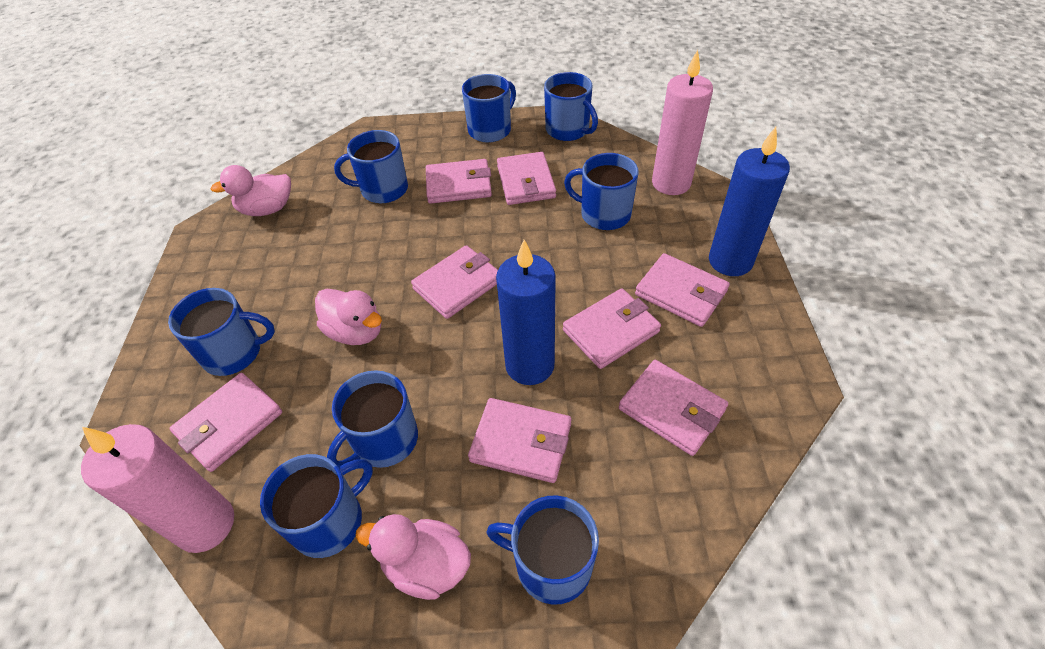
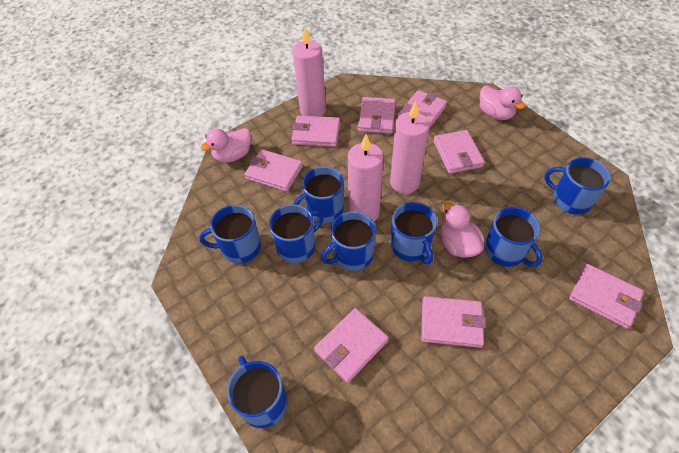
blue candle: [496,240,556,385] [709,127,790,276] = 2 -> none = 0
pink candle: [81,424,234,553] [652,50,713,195] = 2 -> [293,27,326,117] [348,134,384,222] [390,101,430,194] = 3

